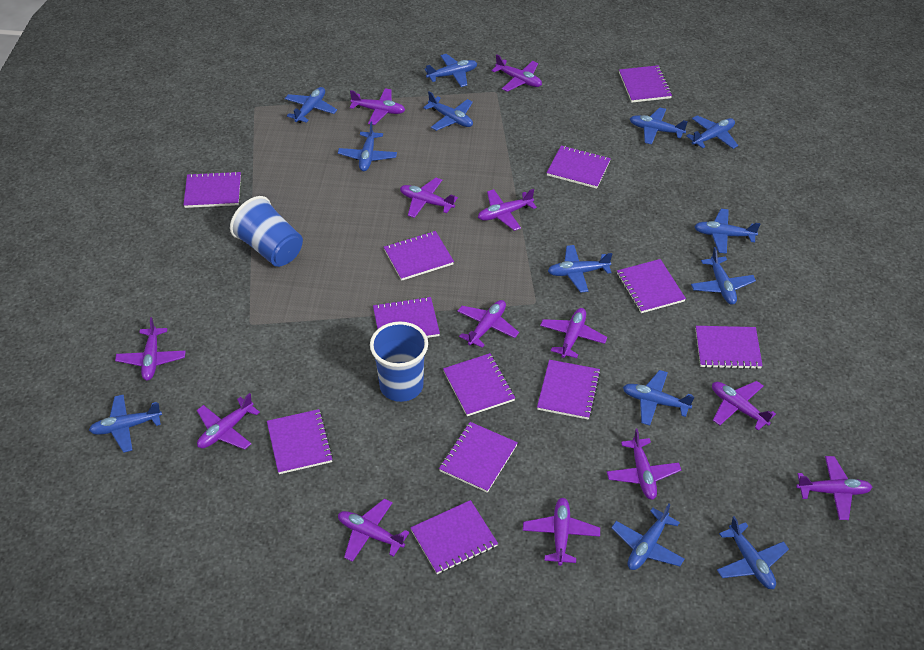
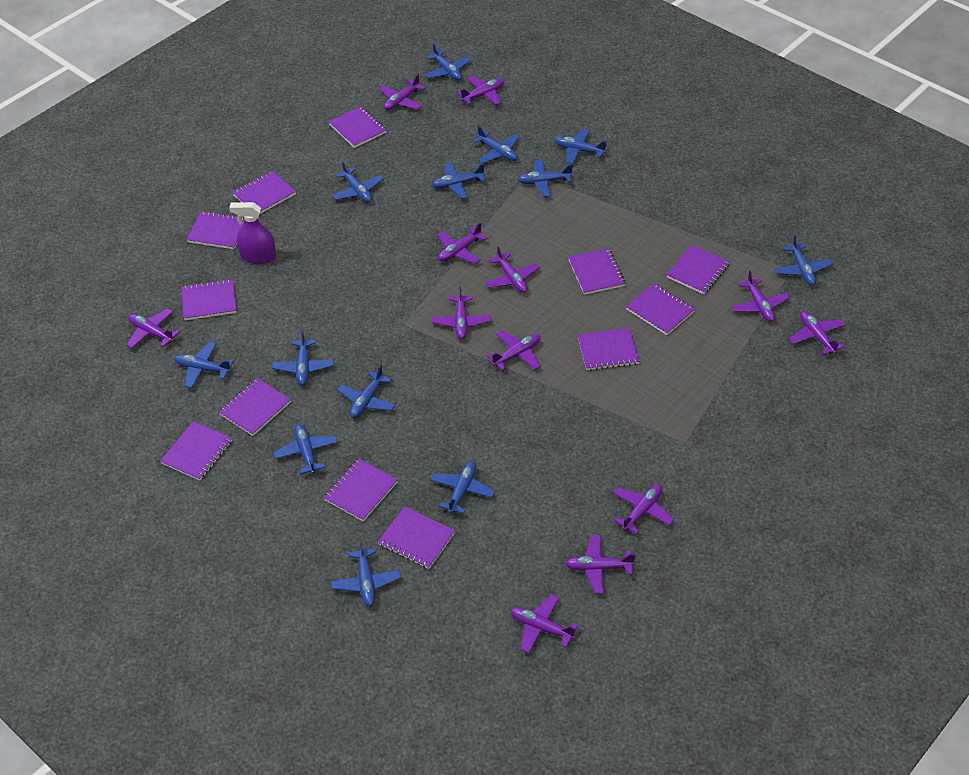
blue cup: [230,196,303,267] [370,321,428,402] = 2 -> none = 0
purple plane: [115,317,186,381] [197,393,260,450] [338,499,409,562] [350,88,405,125] [400,178,458,218] [457,300,519,348] [478,189,537,231] [492,54,542,92] [523,498,600,566] [540,308,607,358] [607,429,681,500] [712,381,776,431] [796,456,872,520] = 13 -> [127,308,180,348] [380,74,425,110] [431,286,491,339] [437,222,487,264] [457,76,504,105] [485,246,540,293] [487,331,540,371] [511,594,578,653] [565,535,636,594] [614,484,674,534] [732,271,790,322] [789,311,845,355] = 12
purple spray bottle: none = 0 -> [229,202,276,264] = 1

